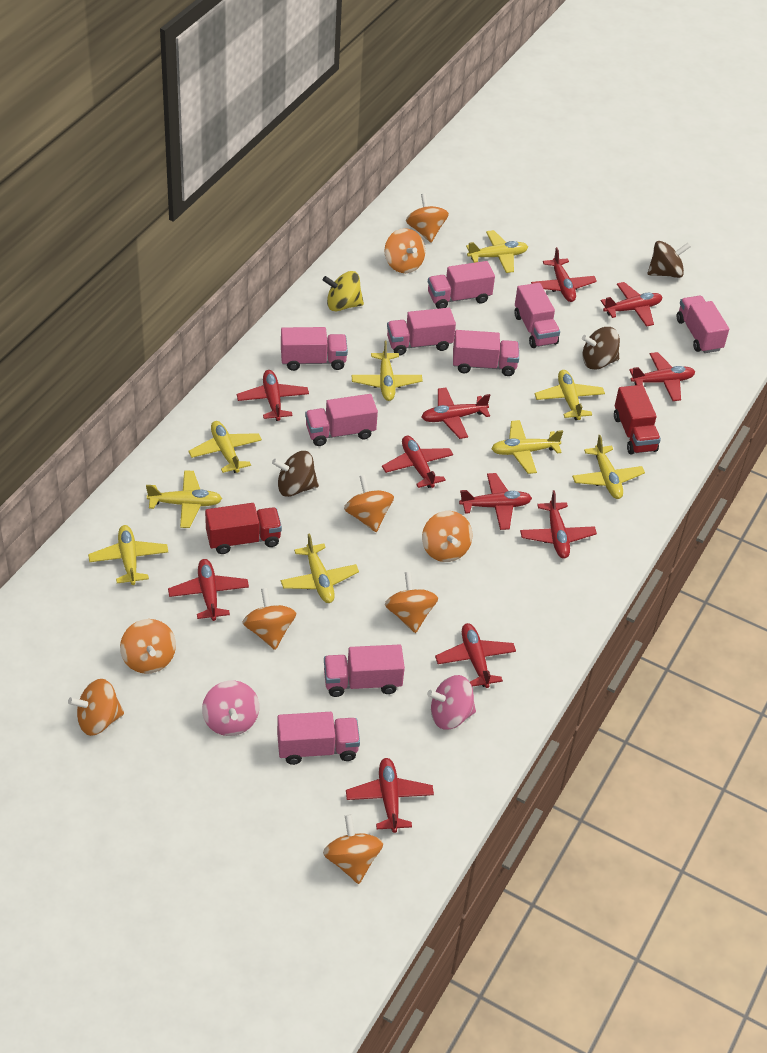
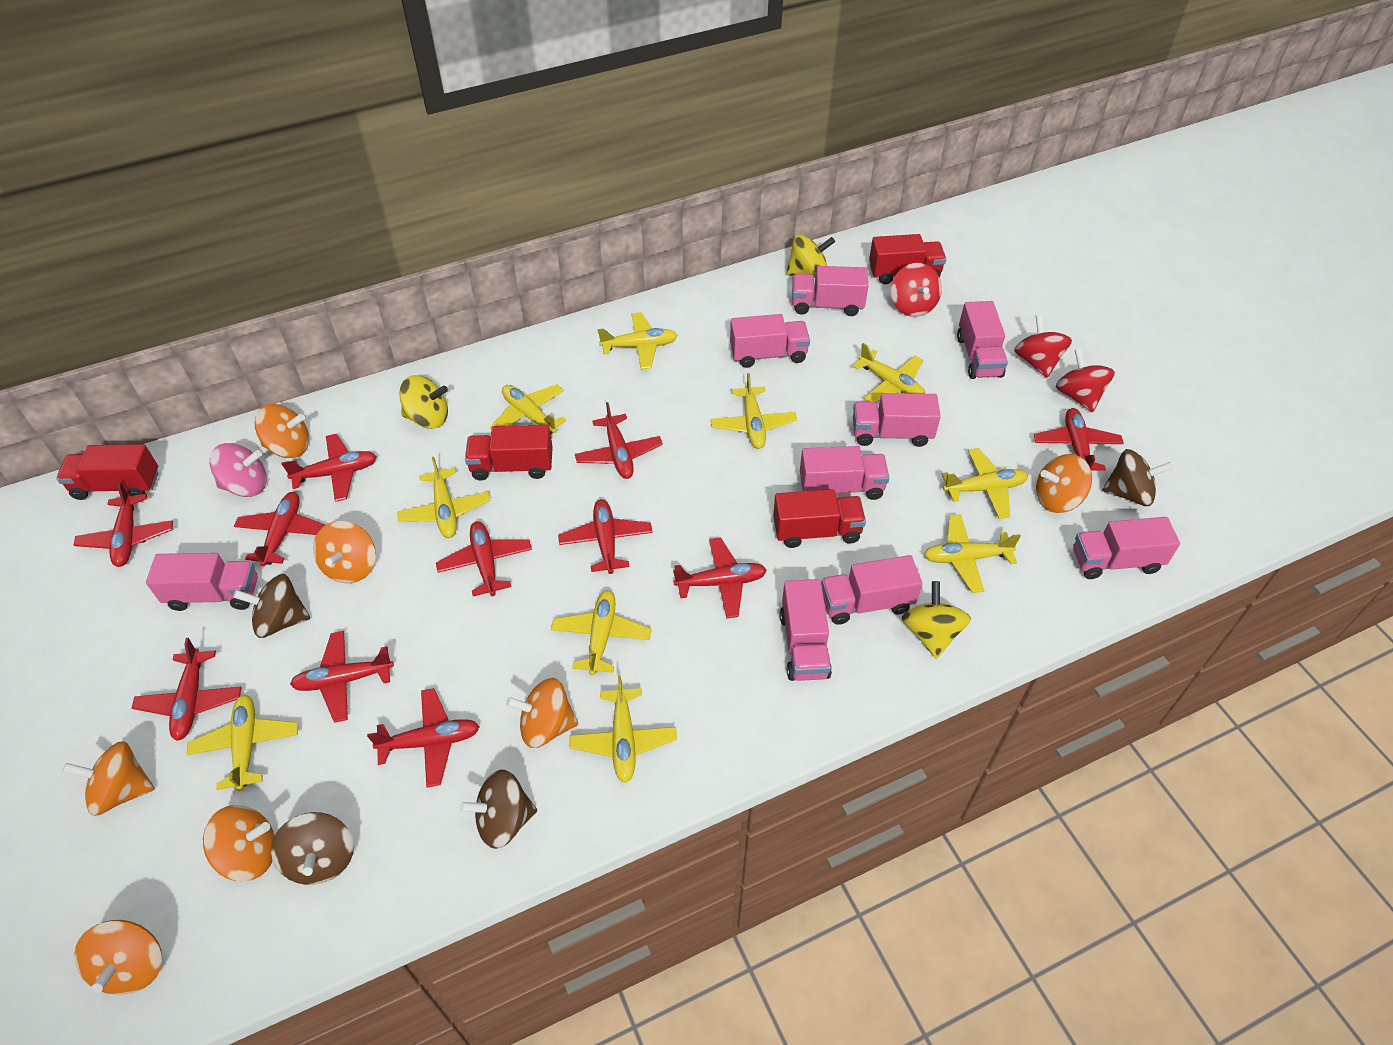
brown spinning top: [272,451,319,497] [582,327,620,370] [648,241,691,278] = 3 -> [233,574,310,638] [271,812,354,885] [459,769,537,849] [1102,449,1173,506] = 4
orange spinning top: [68,679,124,736] [120,619,176,674] [242,588,296,650] [323,814,383,884] [344,475,394,532] [384,228,425,273] [385,572,438,633] [406,193,449,242] [422,511,472,562] = 9 -> [62,741,155,816] [74,920,162,995] [203,805,275,881] [255,404,309,458] [313,521,376,583] [506,678,578,748] [1036,454,1092,513] = 7
pink spinning top: [202,680,259,736] [427,675,476,730] = 2 -> [210,443,267,497] = 1
red spinning top: none = 0 -> [891,263,942,317] [1014,314,1072,378] [1056,348,1115,412] = 3
red truck: [205,503,282,554] [614,385,661,454] = 2 -> [56,444,159,500] [465,425,553,481] [773,489,866,548] [869,234,946,284] = 4
yellow plane: [88,525,168,585] [146,471,222,528] [188,421,262,473] [281,533,359,603] [352,340,423,401] [466,230,528,273] [491,420,563,474] [535,370,605,420] [572,435,645,499] = 9 -> [186,695,298,791] [397,457,490,538] [490,384,567,434] [551,590,652,676] [569,675,677,783] [598,312,678,369] [711,373,797,449] [852,343,925,402] [924,514,1021,593] [942,448,1028,519] = 10
yellow spinning top: [323,271,364,311] = 1 -> [399,375,448,429] [786,235,835,278] [902,581,971,659] = 3

